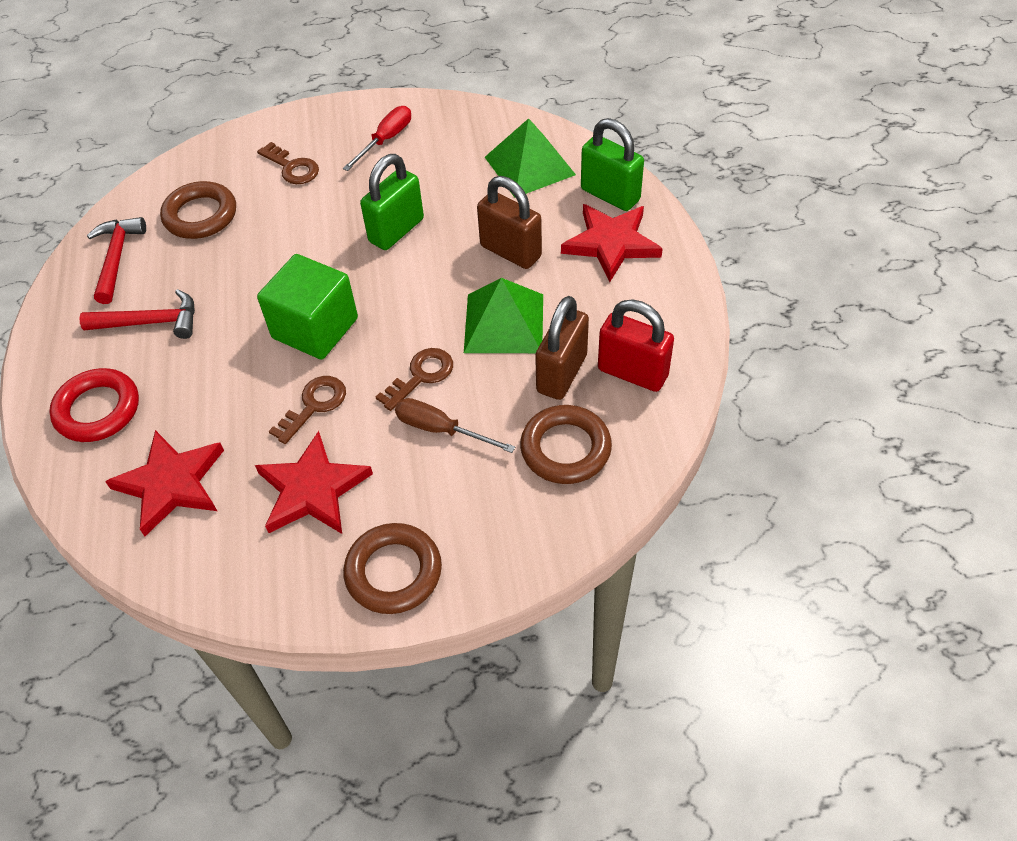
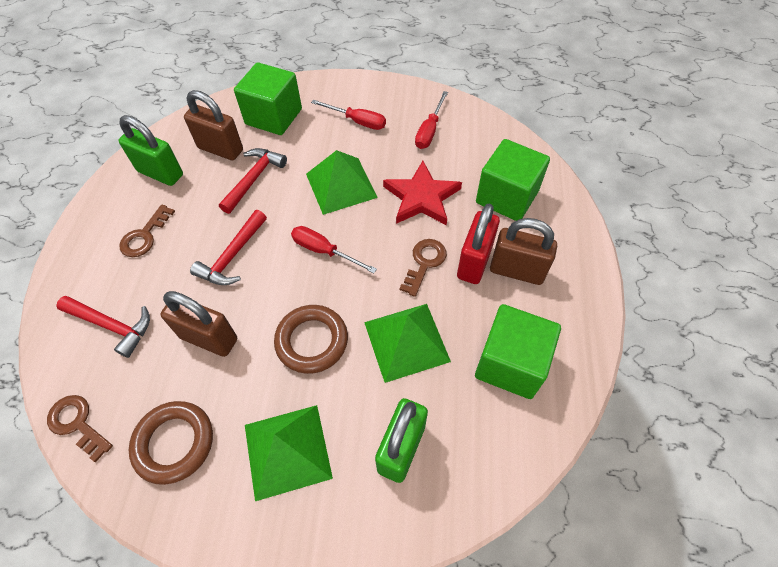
brown padlock: [477,176,542,269] [535,296,589,400] = 2 -> [160,291,237,357] [184,90,243,160] [490,218,557,285] = 3
brown ring: [160,181,236,239] [343,523,442,614] [520,405,612,484] = 3 -> [129,401,213,485] [274,305,348,374] = 2
brown screwdriver: [395,398,515,453] = 1 -> none = 0
green cube: [257,254,358,360] = 1 -> [234,62,302,135] [475,304,561,399] [476,139,550,221] = 3
green pyramid: [464,278,543,353] [485,118,576,198] = 2 -> [245,405,333,501] [306,150,378,215] [364,304,451,383] = 3
red hammer: [79,289,195,339] [87,217,146,304] = 2 -> [56,296,150,358] [190,210,267,285] [219,148,287,214] = 3
red ring: [49,368,139,442] = 1 -> none = 0
red screwdriver: [343,106,411,171] = 1 -> [291,226,377,273] [311,100,386,130] [415,91,448,149] = 3
red star: [105,430,224,536] [255,431,373,534] [561,204,663,282] = 3 -> [383,161,462,225] = 1

